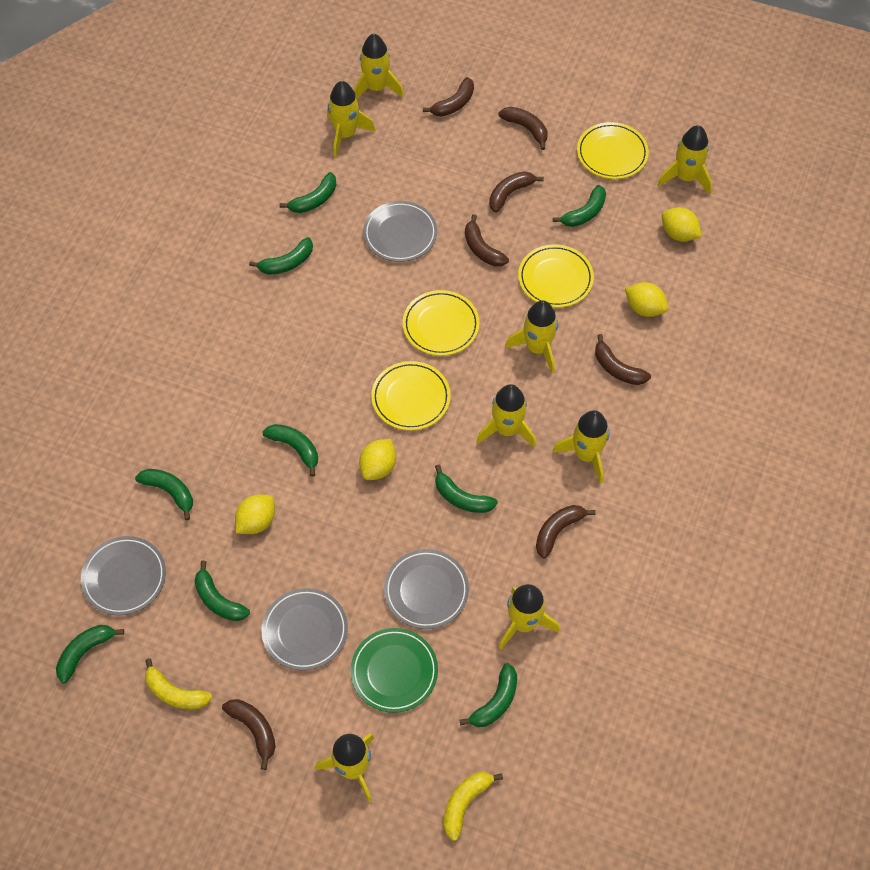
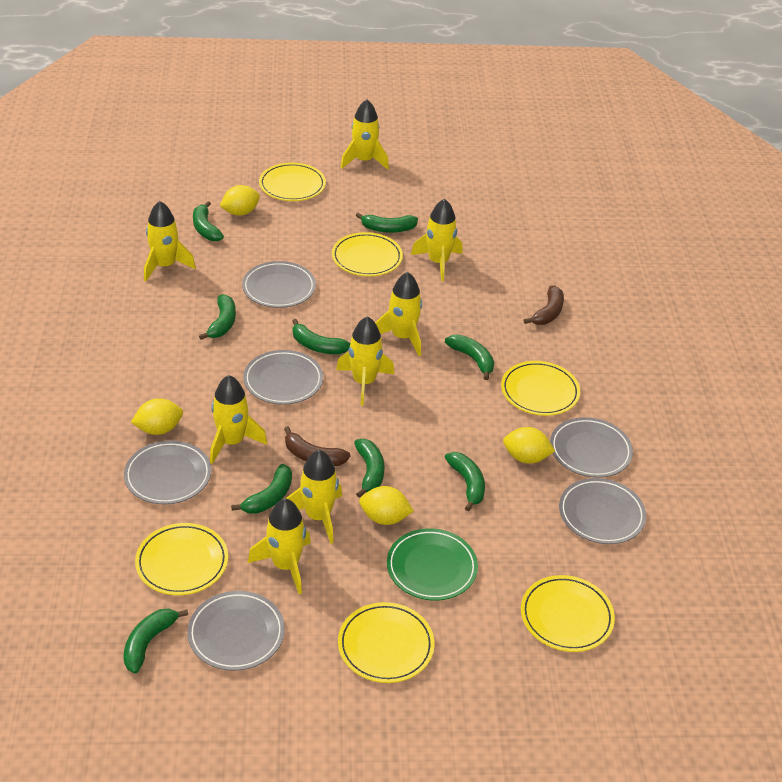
brown banana: [222,699,276,770] [423,77,474,116] [465,214,509,267] [489,171,544,213] [498,107,548,150] [536,505,596,559] [595,334,651,385] = 7 -> [284,426,351,466] [524,286,564,325] = 2
grey plate: [81,536,166,616] [261,588,348,671] [363,201,437,262] [384,549,469,629] = 4 -> [124,441,211,505] [187,591,285,671] [242,261,316,308] [243,350,323,405] [550,417,633,478] [559,478,646,544] = 6
yellow banana: [145,658,212,710] [444,772,503,841] = 2 -> none = 0
yellow plate: [371,361,451,431] [403,290,480,356] [518,244,594,308] [577,122,649,179] = 4 -> [135,523,228,595] [259,163,326,201] [332,232,403,276] [338,602,434,683] [501,361,580,416] [521,575,615,652] = 6

